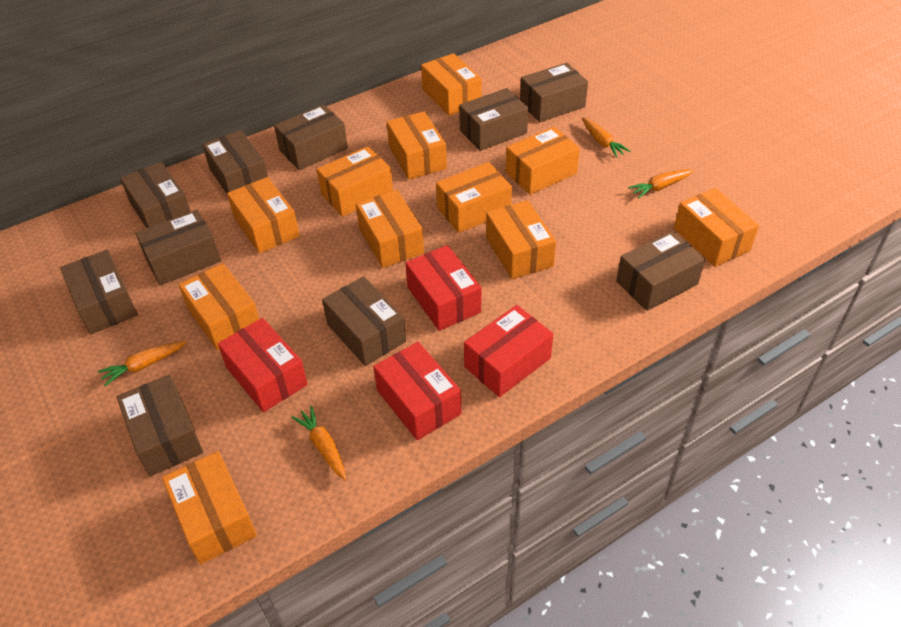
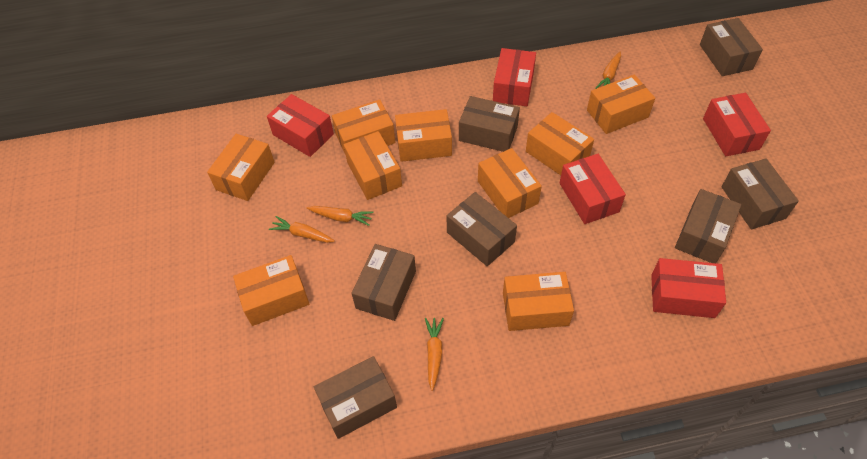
brown box: [60,249,138,335] [116,374,203,476] [120,162,191,228] [135,210,221,285] [202,130,268,194] [274,104,348,170] [322,276,406,366] [459,88,529,151] [520,63,588,122] [616,231,705,311] = 10 -> [314,356,397,439] [352,244,416,321] [446,192,517,266] [459,96,520,152] [675,189,742,263] [700,18,763,76] [722,158,799,229] = 7
orange box: [162,451,257,564] [179,263,259,351] [227,177,300,254] [317,146,393,217] [356,190,424,268] [387,111,447,180] [421,53,482,116] [436,162,512,233] [486,200,556,279] [506,127,580,195] [674,188,759,267] = 11 -> [207,134,275,201] [233,255,309,326] [332,100,396,155] [344,131,402,200] [395,109,452,162] [478,148,542,218] [503,272,574,331] [526,112,594,175] [587,74,655,134] = 9
red box: [218,318,308,412] [373,342,462,440] [405,245,481,331] [464,305,553,397] = 4 -> [267,94,334,157] [493,48,536,106] [559,154,626,224] [651,258,726,318] [703,93,771,156] = 5

